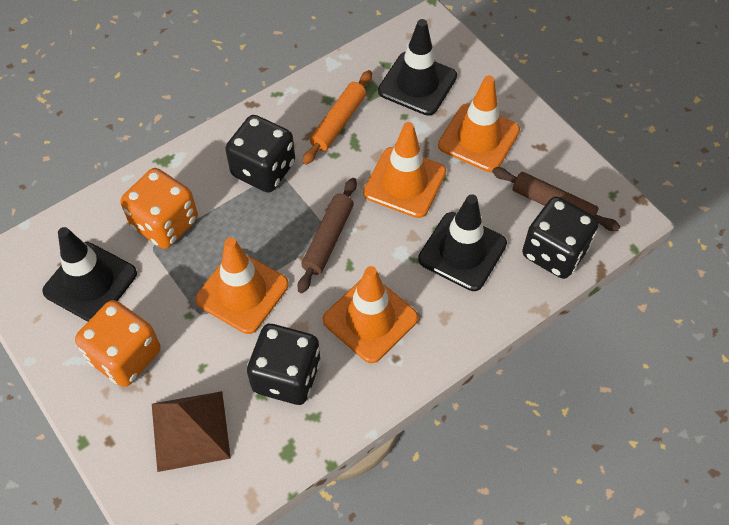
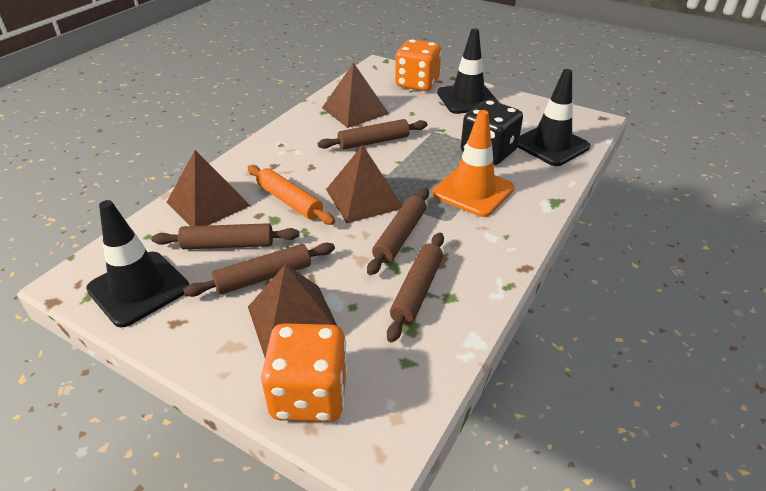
black dice: [225,115,295,193] [247,324,321,405] [522,196,599,279] = 3 -> [461,100,523,165] = 1
brown pyramid: [152,391,231,472] = 1 -> [167,150,251,226] [248,264,337,357] [322,62,389,128] [326,145,402,223] = 4
brown rolling pin: [298,178,357,293] [492,167,620,231] = 2 -> [152,223,300,249] [183,243,335,297] [318,119,427,150] [367,188,429,275] [387,233,444,343] = 5
orange traffic cone: [195,238,289,334] [323,266,418,363] [363,122,446,218] [438,75,520,172] = 4 -> [432,110,515,217] = 1

